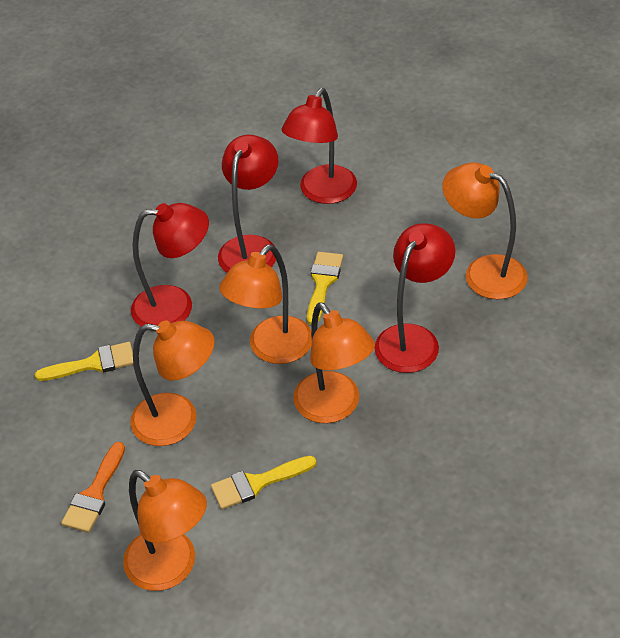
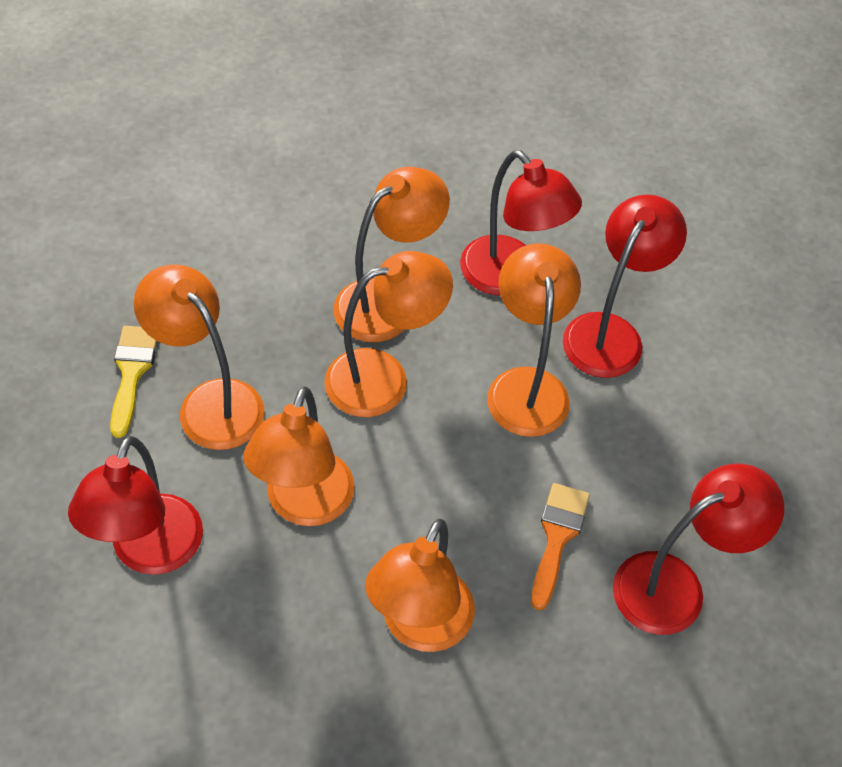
orange lamp: [123,470,207,591] [130,320,215,446] [219,244,312,364] [293,302,375,423] [442,162,528,299] = 5 -> [134,264,265,450] [244,386,355,526] [324,251,453,417] [334,166,450,342] [365,519,475,652] [487,243,581,437] = 6
yellow brush: [35,342,133,381] [211,456,316,510] [307,252,343,325] = 3 -> [110,326,157,438] = 1

